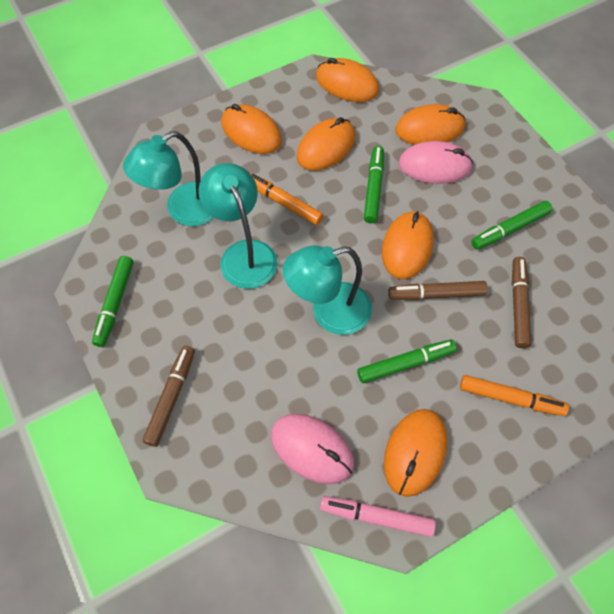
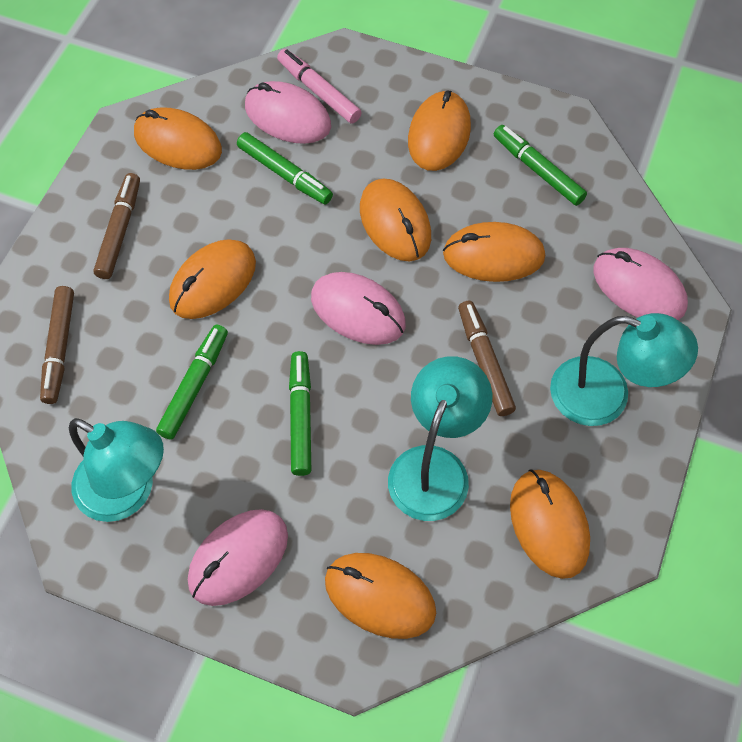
orange marker: [250,173,324,225] [460,375,569,416] = 2 -> none = 0
orange mouse: [221,104,282,154] [297,117,355,171] [316,58,379,102] [382,211,434,279] [384,409,447,497] [395,104,466,145] = 6 -> [134,107,222,170] [169,239,256,319] [325,553,436,639] [360,178,431,261] [408,90,471,171] [443,222,545,282] [510,470,590,579] = 7
pink mouse: [271,414,354,484] [399,141,473,184] = 2 -> [188,509,288,606] [245,81,331,144] [311,272,406,345] [593,248,688,320] = 4

